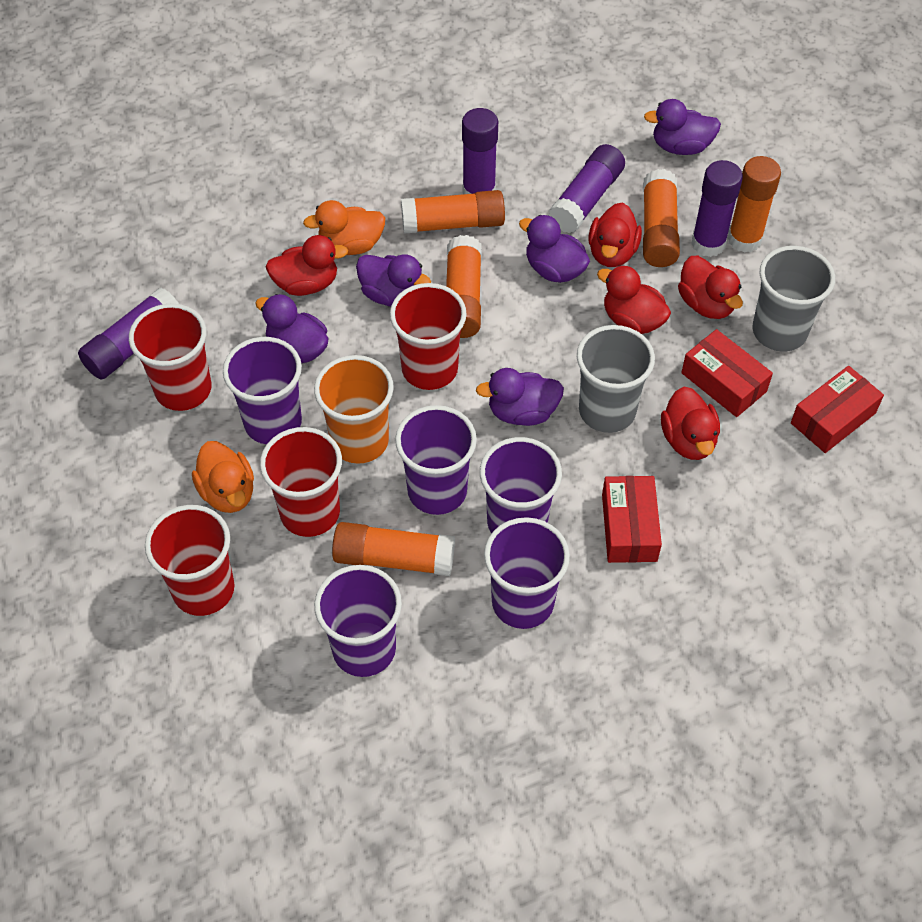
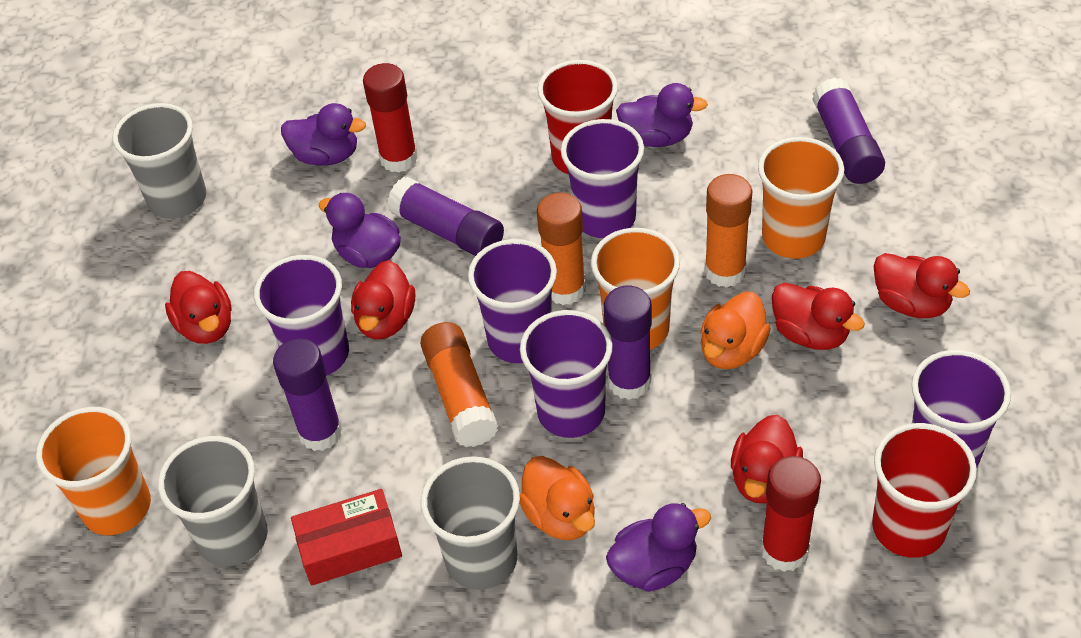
grey cup: [577,325,655,433] [752,246,835,352] = 2 -> [112,103,206,219] [158,436,268,566] [421,456,520,590] = 3
orange cup: [314,355,394,464] = 1 -> [36,407,151,535] [591,228,680,350] [758,137,844,259] = 3
orange glue stick: [332,522,455,576] [401,190,505,234] [446,235,482,338] [643,169,680,267] [728,156,781,253] = 5 -> [420,322,498,447] [537,192,586,305] [705,174,752,288] = 3
purple duck: [256,294,328,363] [356,254,431,307] [476,368,564,426] [519,215,590,283] [644,99,721,155] = 5 -> [281,103,366,165] [319,193,401,268] [606,503,711,592] [616,83,708,147] = 4
red box: [602,476,662,563] [681,329,773,417] [791,366,884,453] = 3 -> [291,489,402,586] = 1
red cup: [129,303,211,411] [145,505,234,616] [260,427,342,537] [390,283,467,390] = 4 -> [537,60,618,174] [872,423,977,558] = 2
red glue stick: none = 0 -> [363,63,418,173] [761,456,821,572] = 2

